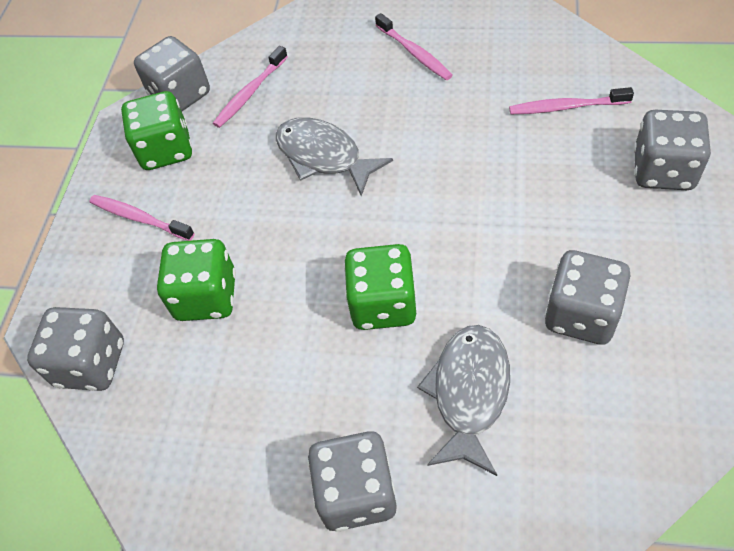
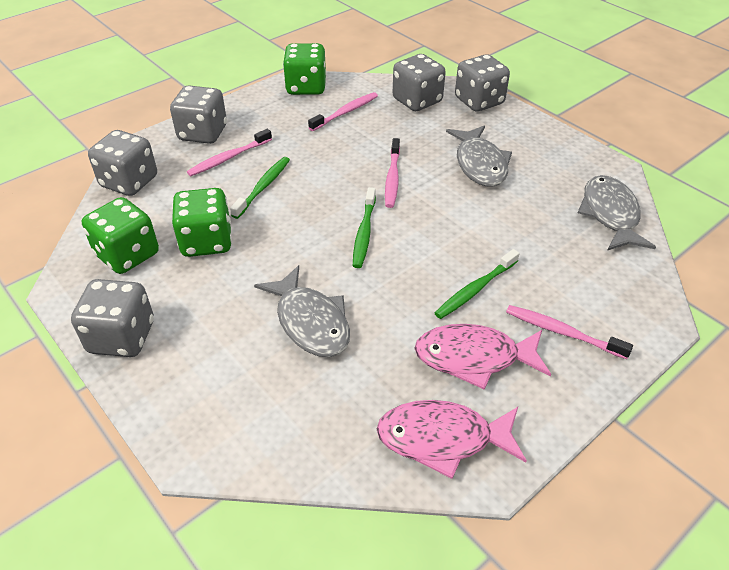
green toothbrush: none = 0 -> [230,157,290,219] [353,187,376,268] [435,249,520,319] = 3
grey fish: [276,117,393,196] [417,325,510,476] = 2 -> [254,265,350,357] [446,125,512,187] [578,175,656,251] = 3
pink fish: none = 0 -> [377,400,527,479] [414,324,551,390] = 2

